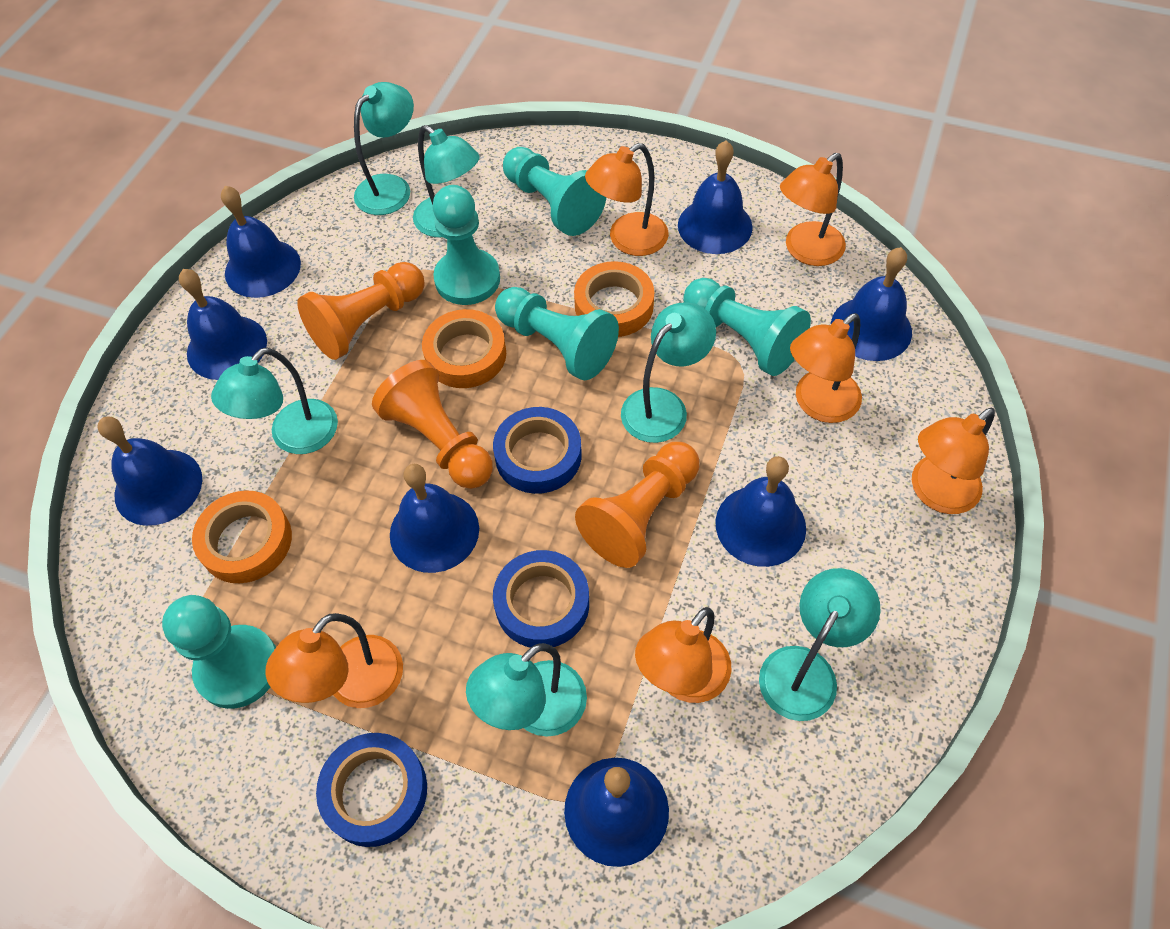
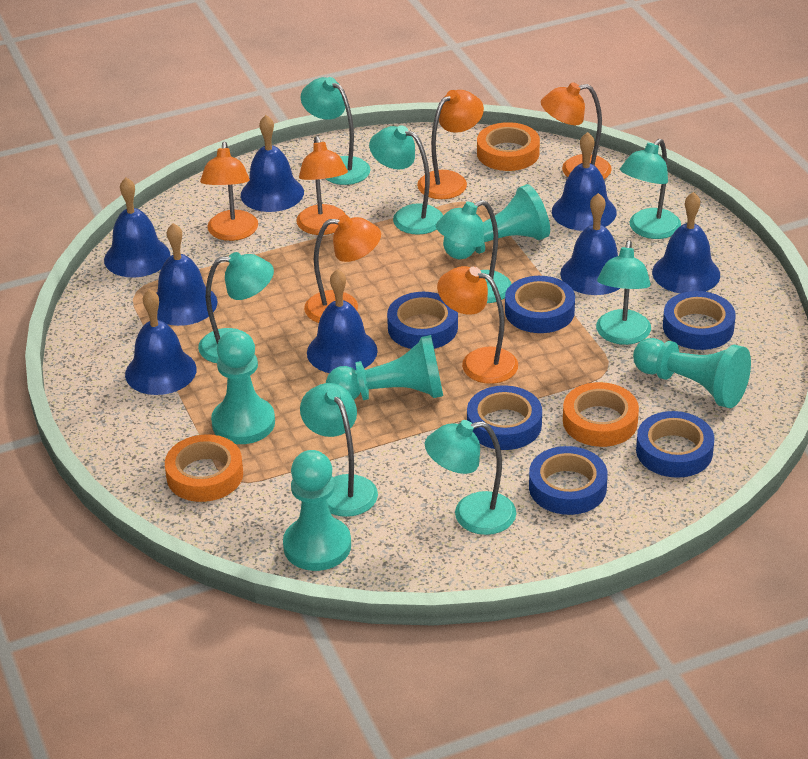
blue tape: [316,733,427,847] [493,407,582,494] [493,550,589,648] = 3 -> [387,292,458,349] [467,385,542,450] [505,276,575,333] [529,446,608,515] [636,411,714,478] [663,291,736,350] = 6
orange pawn: [297,262,425,360] [372,360,493,489] [575,442,699,568] = 3 -> none = 0
turquoise lamp: [211,347,338,454] [354,82,414,215] [413,125,480,237] [466,643,587,737] [621,303,716,443] [759,568,881,721] = 6 -> [198,252,274,363] [300,383,378,517] [301,77,371,185] [369,125,443,235] [425,420,516,535] [436,200,511,303] [596,240,651,345] [620,139,681,239] = 8

